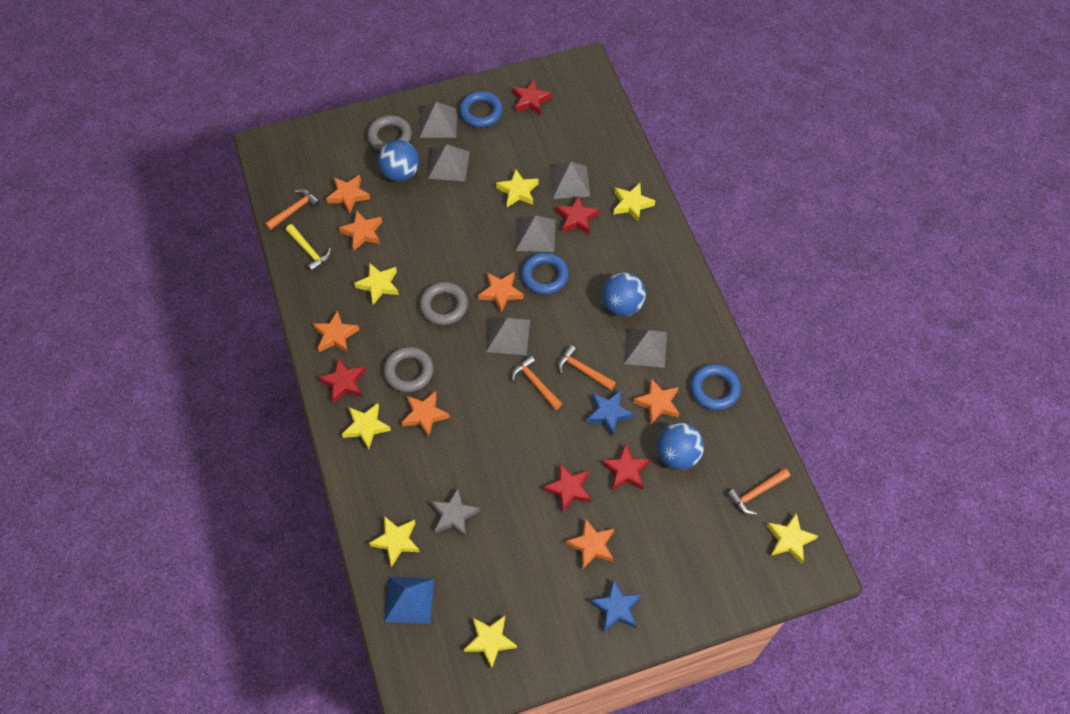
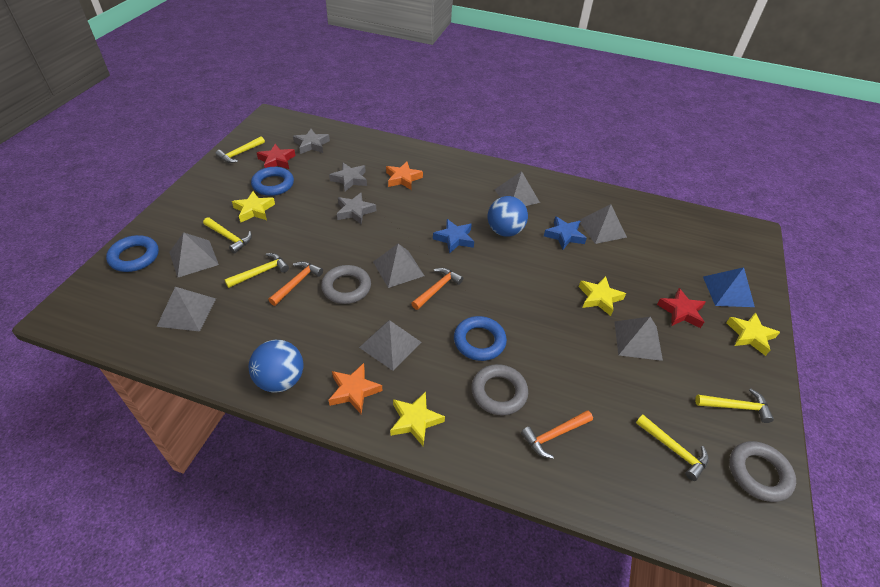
blue ball: [378,140,419,181] [602,272,646,316] [657,423,704,470] = 3 -> [249,340,303,393] [488,196,528,237] = 2
grey pyramid: [419,102,458,138] [428,144,470,181] [486,317,530,355] [516,215,555,252] [549,162,590,199] [624,328,667,368] = 6 -> [157,287,216,332] [169,232,219,278] [359,320,421,371] [373,244,424,288] [494,171,540,206] [578,204,627,244] [614,317,663,361] = 7
grey star: [430,488,480,538] = 1 -> [293,129,330,154] [329,163,367,191] [337,193,376,225] = 3
orange hammer: [265,189,320,230] [512,355,562,410] [558,345,616,390] [727,468,790,515] = 4 -> [268,261,323,306] [411,268,463,310] [521,410,593,459] = 3
orange star: [313,310,359,353] [326,175,370,214] [339,210,382,251] [402,391,450,437] [478,272,524,313] [565,518,614,569] [633,378,679,425] = 7 -> [329,363,382,414] [386,162,423,190] = 2
red star: [318,358,366,403] [512,79,552,115] [543,464,591,513] [556,195,599,234] [601,444,651,491] = 5 -> [257,144,296,169] [657,288,706,328] = 2
yellow hammer: [286,224,331,272] = 1 -> [203,217,252,253] [216,136,265,163] [224,253,289,288] [636,415,709,481] [695,389,774,423] = 5
yellow star: [342,403,391,450] [354,263,399,305] [369,516,420,567] [464,616,517,669] [496,169,539,207] [613,183,655,223] [767,512,818,564] = 7 -> [232,191,275,223] [390,392,445,446] [579,276,626,316] [726,312,780,356] = 4

